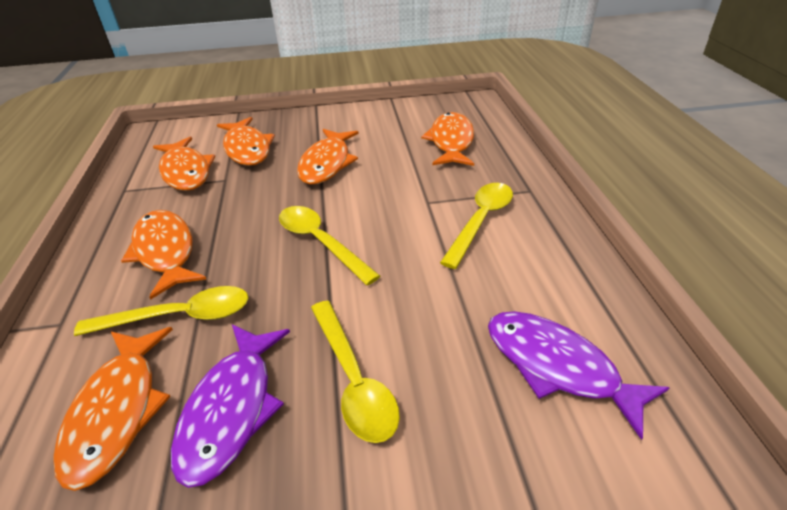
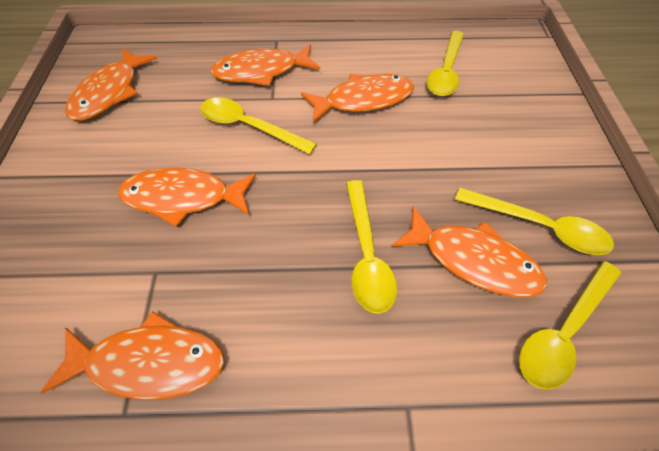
purple fish: [171,324,290,488] [488,311,669,440] = 2 -> none = 0
yellow spoon: [74,286,248,336] [279,206,380,285] [311,301,400,443] [440,183,513,269] = 4 -> [200,97,317,154] [346,180,397,314] [427,31,464,96] [455,188,614,255] [519,261,621,390] = 5

